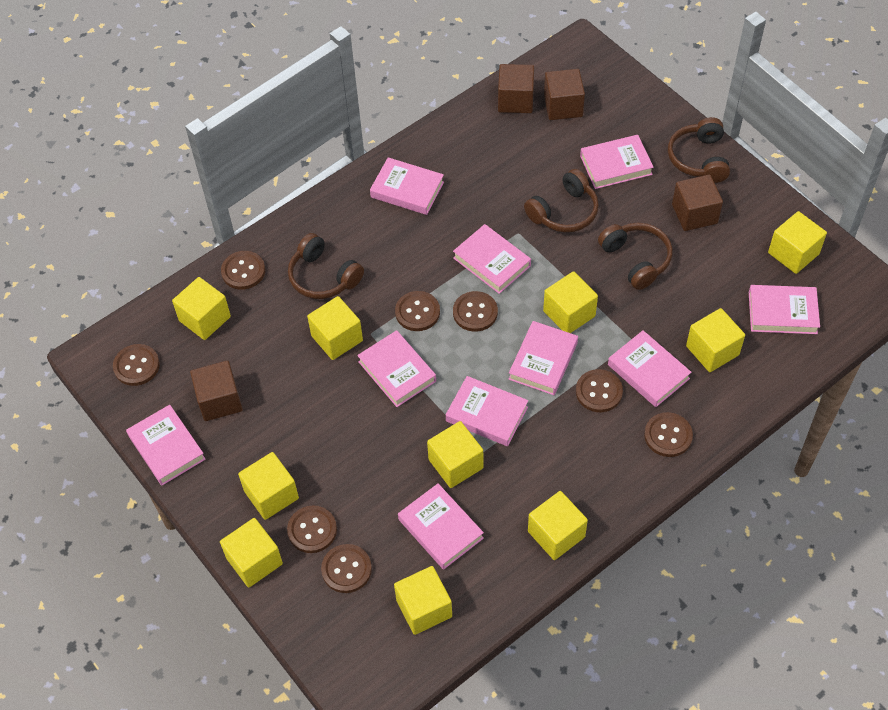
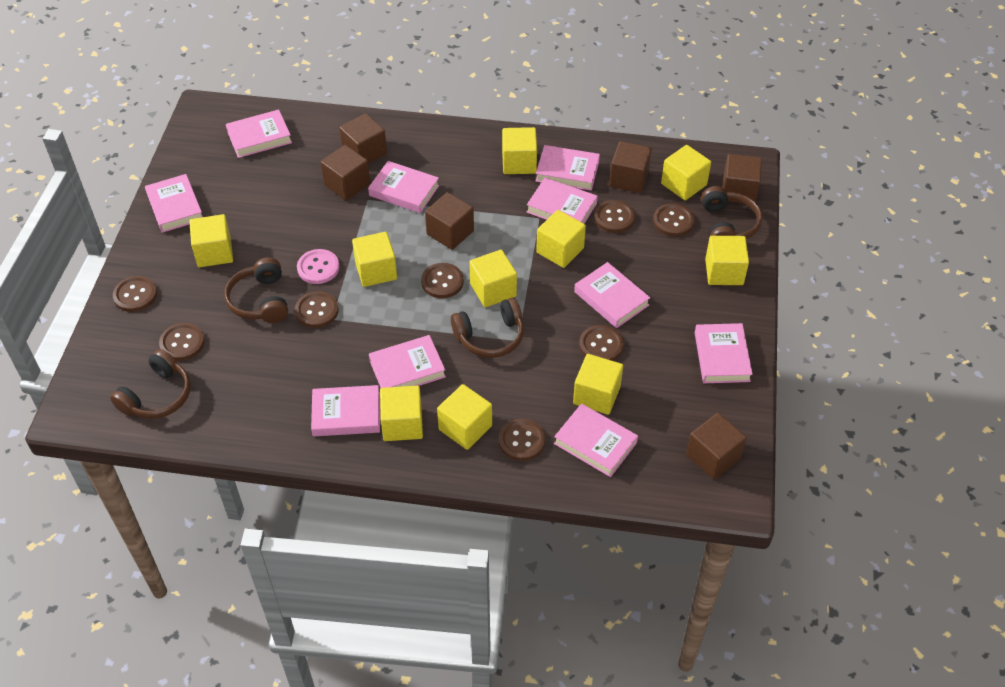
brown cube: [190,360,243,421] [498,64,534,113] [544,69,585,120] [672,175,723,231] = 4 -> [321,145,370,201] [340,113,387,164] [425,192,474,250] [609,141,652,193] [686,413,747,480] [722,154,762,203] = 6
pink button: none = 0 -> [297,249,339,284] = 1

